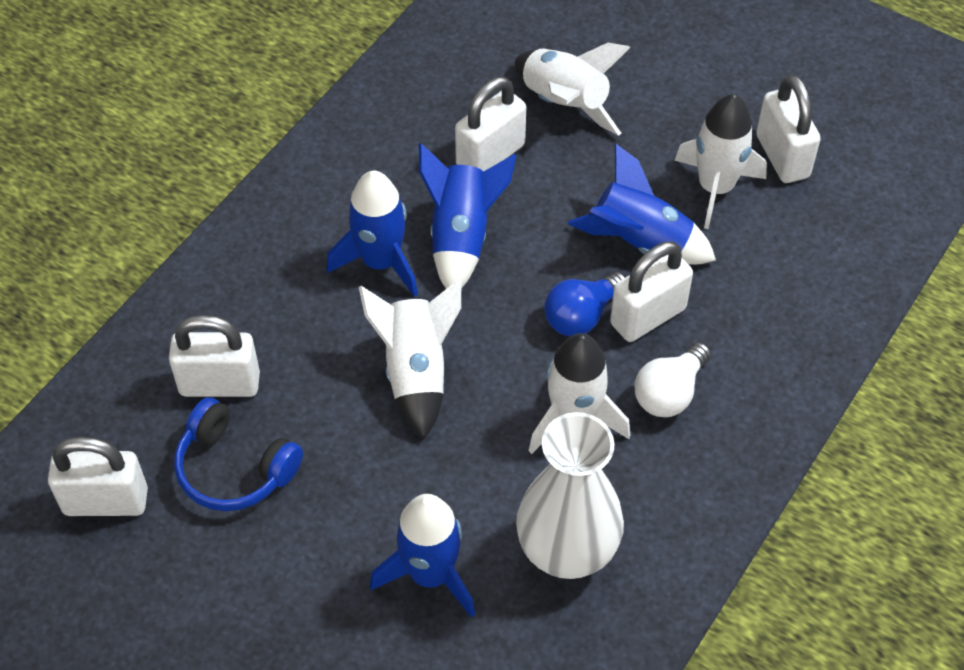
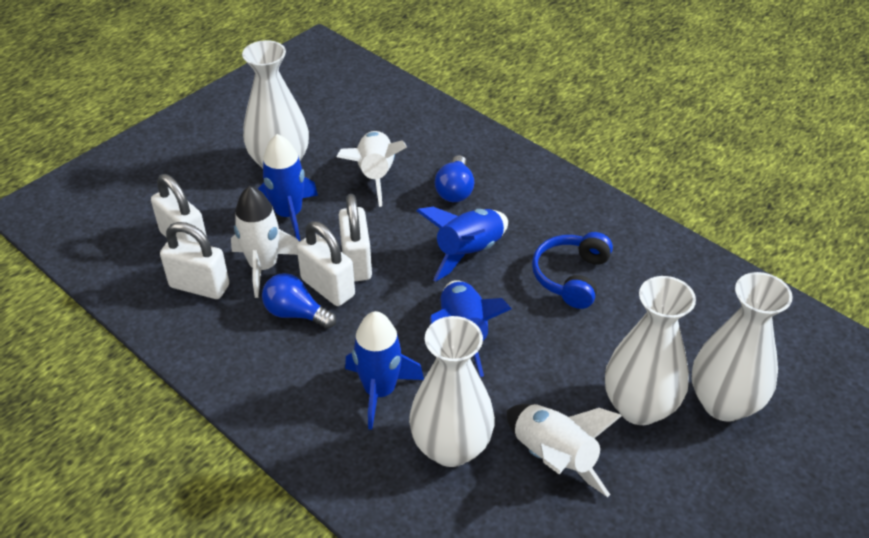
blue light bulb: [544,272,626,337] = 1 -> [262,273,336,329] [435,155,474,202] = 2
white light bulb: [634,342,711,417] = 1 -> none = 0
white padlock: [48,436,148,516] [169,315,260,397] [455,77,526,172] [610,241,693,342] [756,74,821,183] = 5 -> [151,174,207,243] [160,222,229,299] [297,221,355,306] [339,194,372,281] = 4
white rocket: [359,278,461,439] [515,43,631,136] [529,333,630,454] [675,94,767,229] = 4 -> [231,186,299,298] [337,131,407,207] [507,404,622,497] = 3
white vase: [516,412,624,579] = 1 -> [242,40,309,168] [409,316,495,467] [605,276,696,425] [692,272,793,422] = 4

